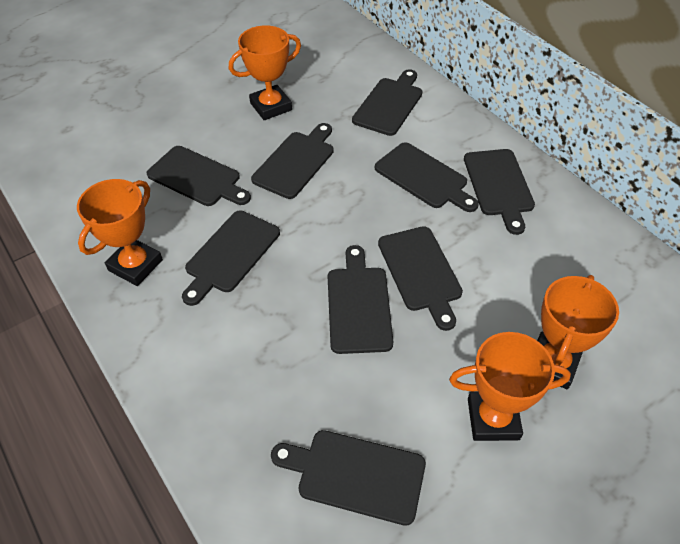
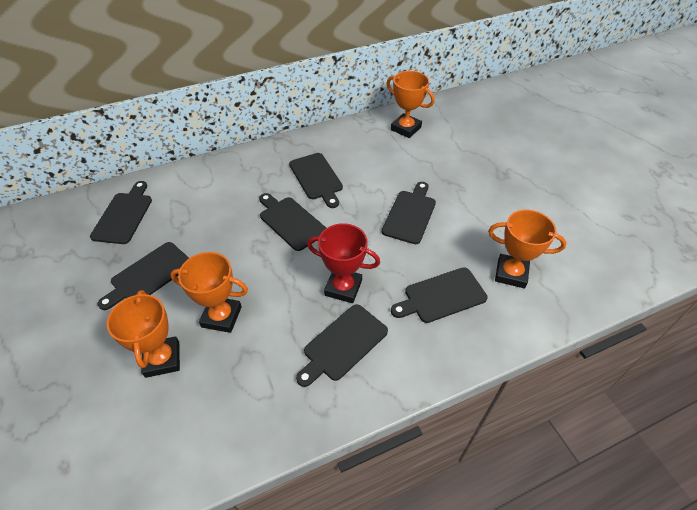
black cutting board: [147,146,251,206] [182,210,280,306] [251,123,334,199] [271,430,426,526] [328,245,393,354] [352,69,422,136] [375,142,479,212] [378,226,463,331] [464,149,535,235] = 9 -> [90,181,152,244] [98,242,189,310] [259,193,326,251] [289,153,343,208] [296,304,388,387] [382,182,436,244] [391,267,488,323] = 7
red trophy: none = 0 -> [307,223,380,303] = 1

